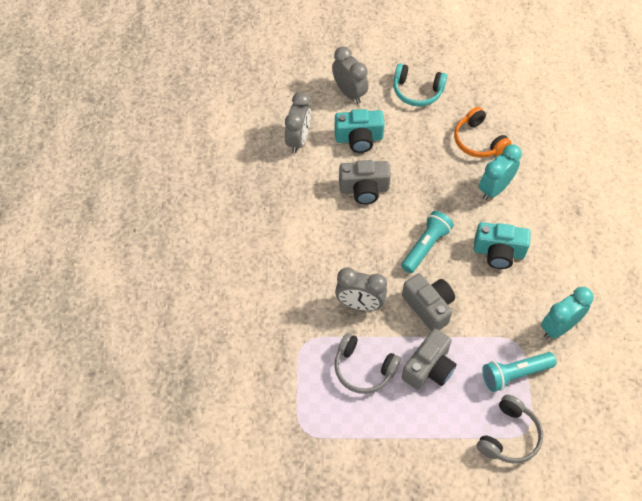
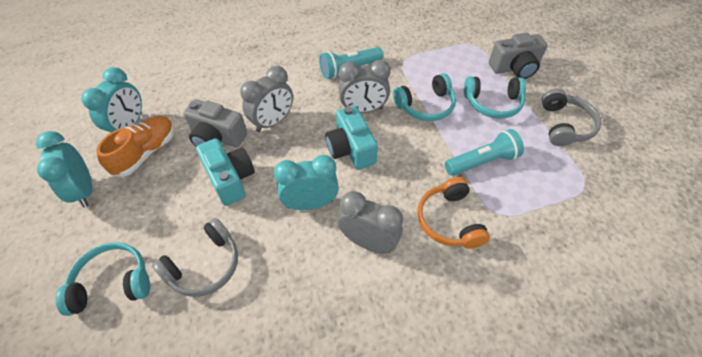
grey camera: [339,160,391,204] [402,273,455,331] [402,329,457,390] = 3 -> [183,99,247,147] [489,33,547,79] = 2
orange shoe: none = 0 -> [96,116,174,177] = 1
turquoise clock: [479,144,522,200] [541,287,593,339] = 2 -> [36,131,92,207] [81,67,142,132] [274,155,339,210] = 3
turquoise headphones: [394,63,447,106] = 1 -> [55,242,150,316] [393,73,456,121] [464,76,526,119] = 3

